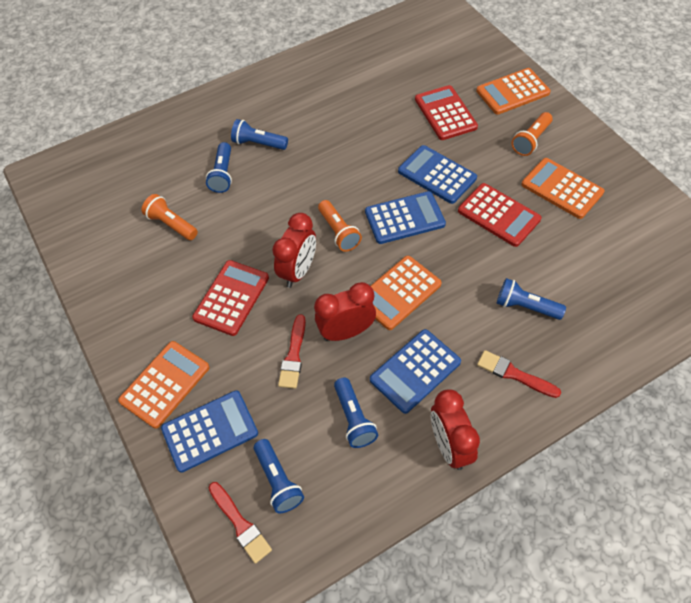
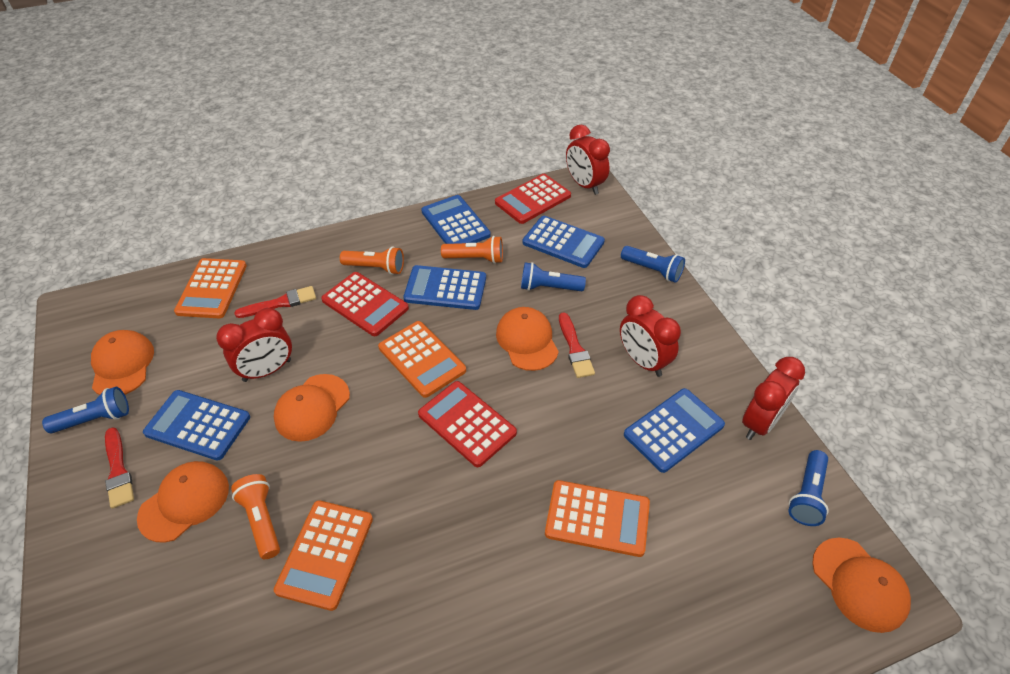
blue calculator: [161,390,258,473] [365,191,446,244] [370,329,461,414] [398,145,477,204] = 4 -> [143,390,250,461] [403,265,486,310] [421,195,491,244] [523,216,605,268] [624,388,725,473] = 5
blue flashlight: [206,142,232,193] [231,119,288,150] [254,439,304,513] [334,377,378,448] [497,278,566,320] = 5 -> [42,387,129,433] [521,262,586,291] [621,246,685,283] [789,450,829,526] = 4
orange cap: none = 0 -> [91,330,154,395] [137,461,229,543] [274,374,350,442] [496,307,559,371] [812,538,911,633] = 5
red clock: [272,213,316,288] [314,282,376,341] [431,389,480,470] = 3 -> [216,308,292,382] [566,125,610,195] [620,295,681,377] [742,357,805,440] = 4

